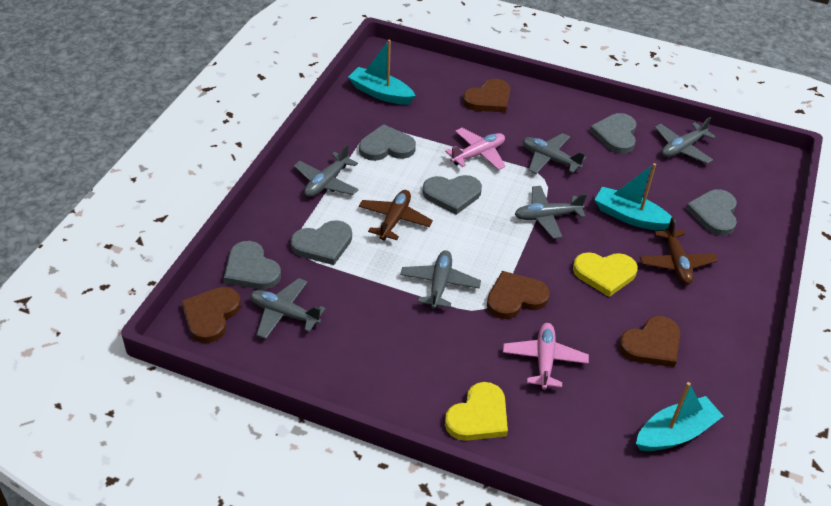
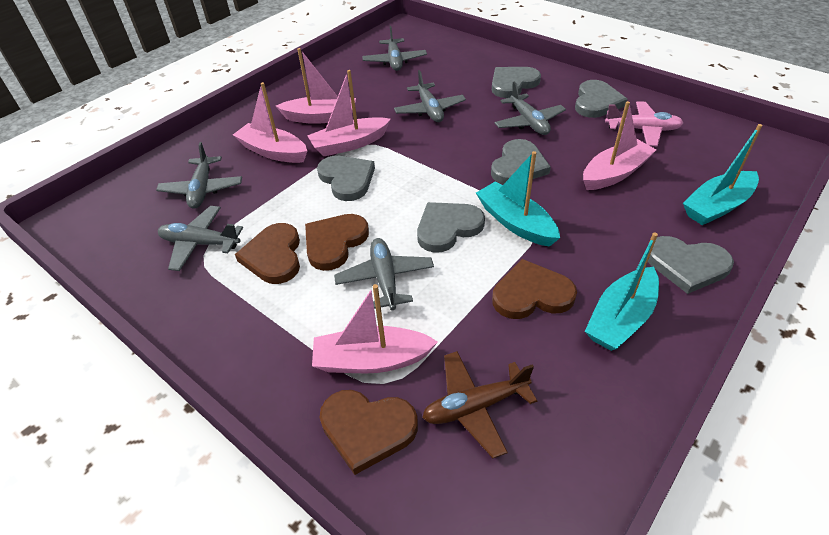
brown plane: [359,190,433,241] [640,217,718,285] = 2 -> [422,351,537,458] = 1
pink boat: none = 0 -> [233,82,307,163] [276,48,356,124] [307,70,390,156] [312,284,438,373] [583,101,657,190] = 5
pink plane: [445,128,506,170] [503,323,589,390] = 2 -> [605,101,683,146] = 1
yellow heart: [445,382,508,441] [573,252,638,297] = 2 -> none = 0

